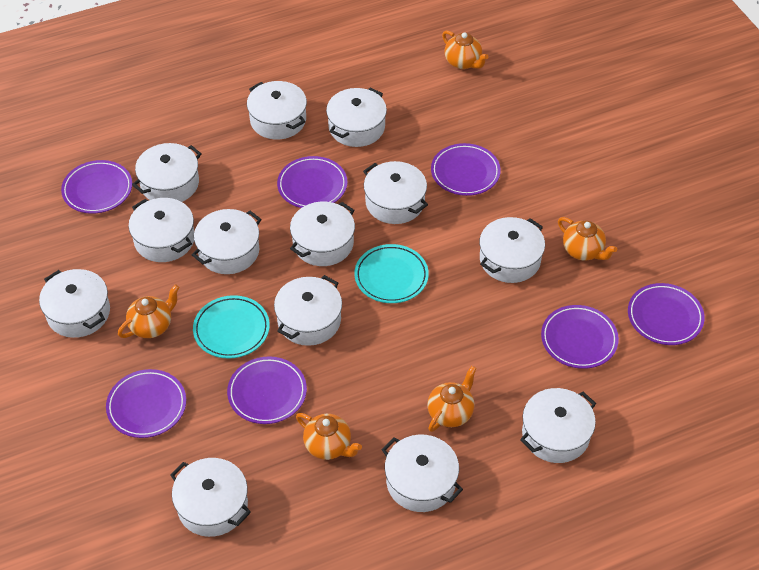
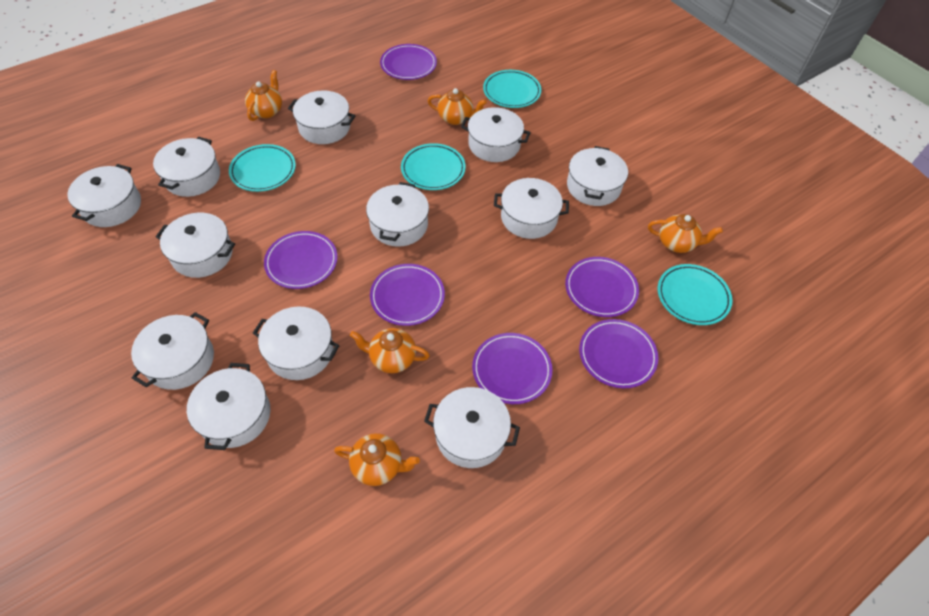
purple plate: [61,160,132,214] [106,369,186,438] [227,356,307,424] [277,156,347,208] [431,143,501,196] [541,305,619,369] [628,283,705,345] = 7 -> [264,231,338,289] [370,264,445,326] [380,44,437,80] [472,333,552,404] [565,257,639,317] [579,319,658,388] = 6
turquoise plate: [193,295,270,359] [354,244,429,303] = 2 -> [229,144,296,192] [401,143,466,190] [483,70,542,108] [658,264,733,325] = 4
white pot: [39,269,110,338] [128,198,194,262] [132,143,202,202] [170,458,251,537] [192,209,262,274] [247,81,307,139] [274,275,342,346] [290,202,355,266] [326,88,387,147] [363,161,428,224] [381,435,463,512] [479,217,545,283] [520,388,596,463] = 13 -> [67,164,141,227] [131,312,214,390] [153,137,220,197] [156,213,235,278] [187,363,271,450] [253,307,340,380] [288,90,356,144] [366,182,429,247] [424,387,520,468] [461,107,531,162] [494,178,569,239] [567,146,628,206] = 12

